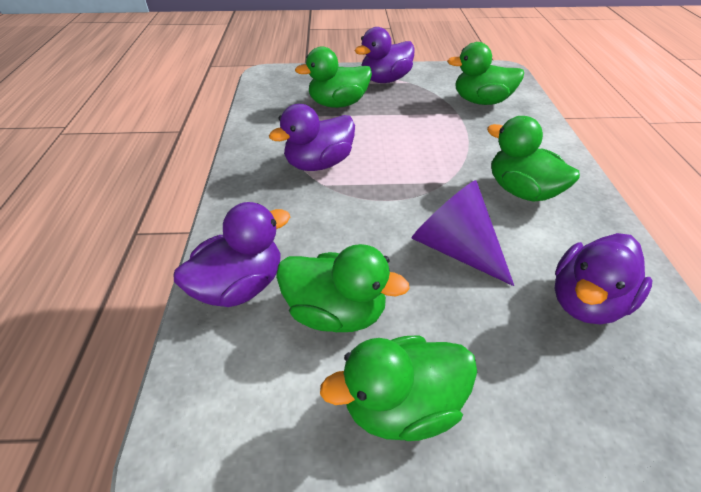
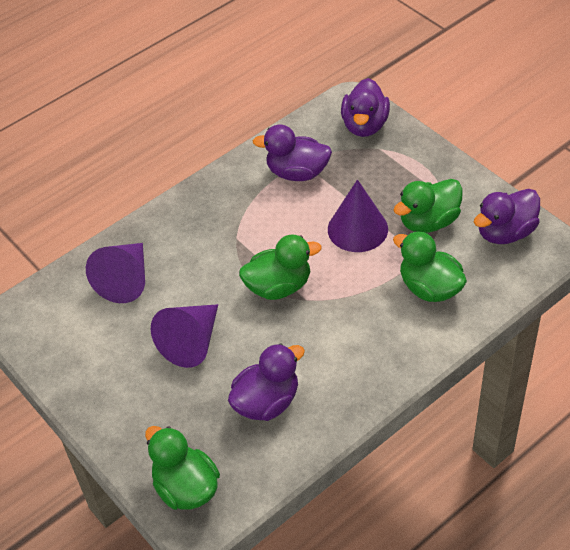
green duck: [276,244,410,332] [295,47,372,108] [320,336,477,441] [447,42,524,105] [487,116,580,202] = 5 -> [145,426,220,510] [239,234,321,300] [393,231,467,302] [394,179,463,233] = 4
purple cone: [412,180,514,286] = 1 -> [86,243,145,303] [151,304,218,368] [328,180,388,252] = 3

